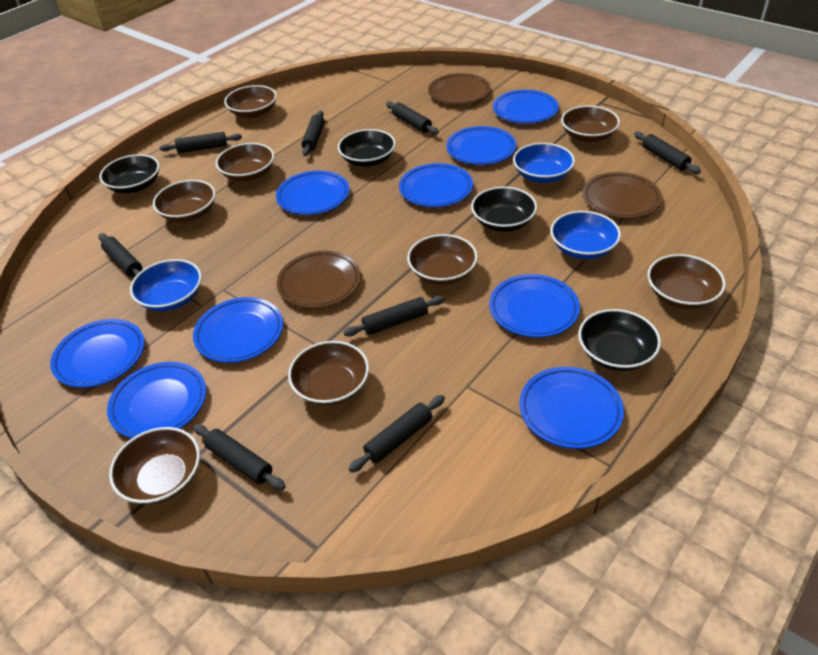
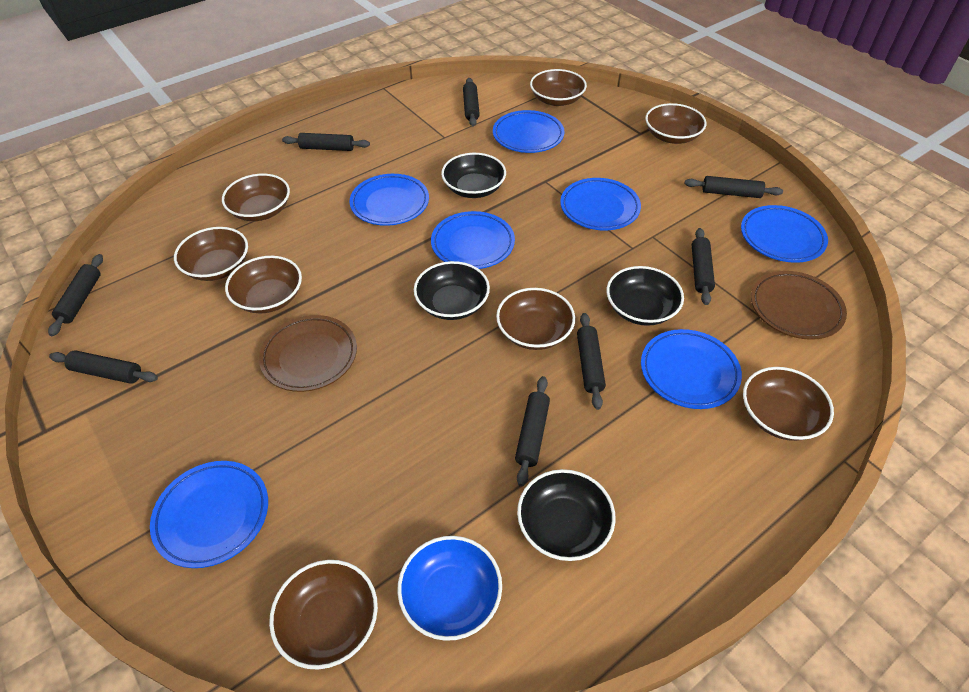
blue bowl: [130,259,202,311] [513,143,575,183] [550,211,621,259] = 3 -> [397,536,502,641] = 1
blue plate: [50,319,144,388] [107,362,206,438] [193,297,283,363] [276,171,349,215] [399,163,473,207] [446,126,516,165] [489,274,580,338] [493,90,559,124] [519,367,624,449] = 9 -> [150,461,268,568] [350,174,429,226] [431,211,515,269] [493,110,565,153] [560,178,641,230] [641,329,742,409] [741,205,828,263] = 7
brown plate: [277,251,361,308] [428,73,491,105] [583,172,662,219] = 3 -> [259,315,357,392] [751,271,847,340] = 2

